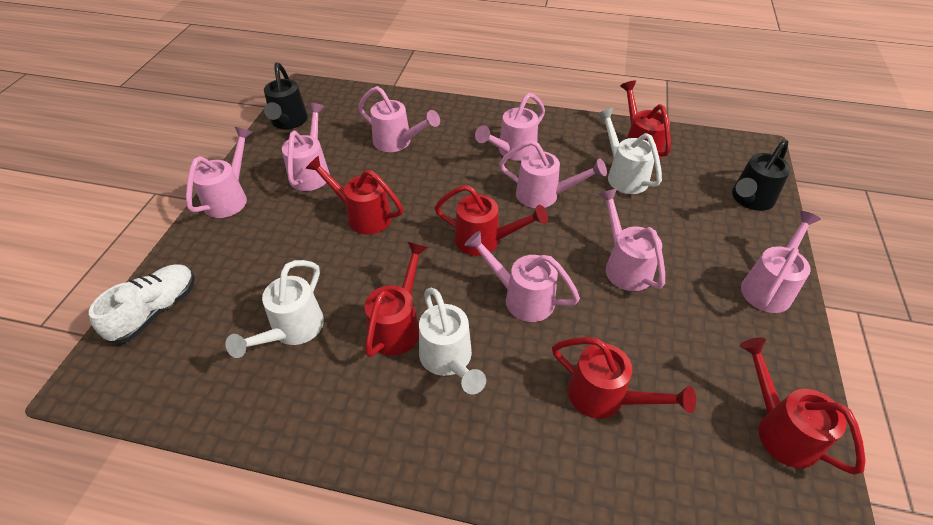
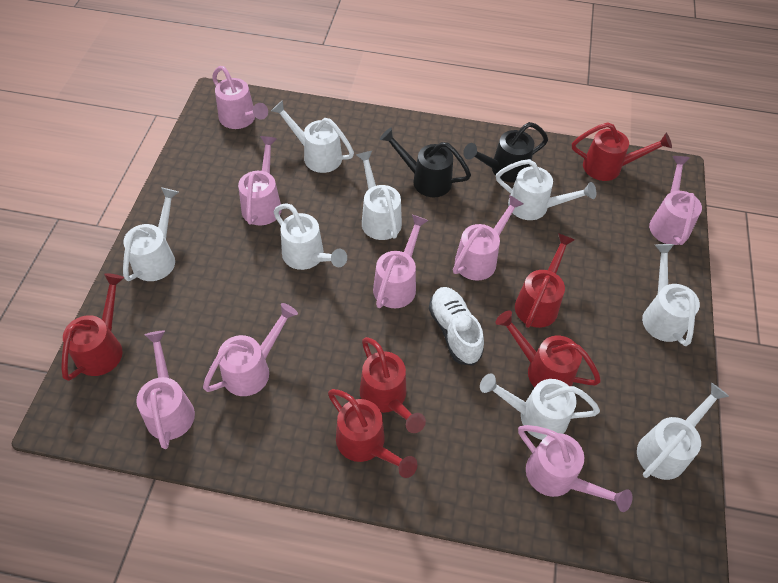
white watering can: [225,260,324,358] [419,288,486,394] [597,108,662,194] = 3 -> [123,188,179,281] [271,100,354,173] [274,203,347,270] [356,151,402,240] [480,373,600,440] [496,159,596,220] [637,383,730,480] [642,244,700,346] = 8

